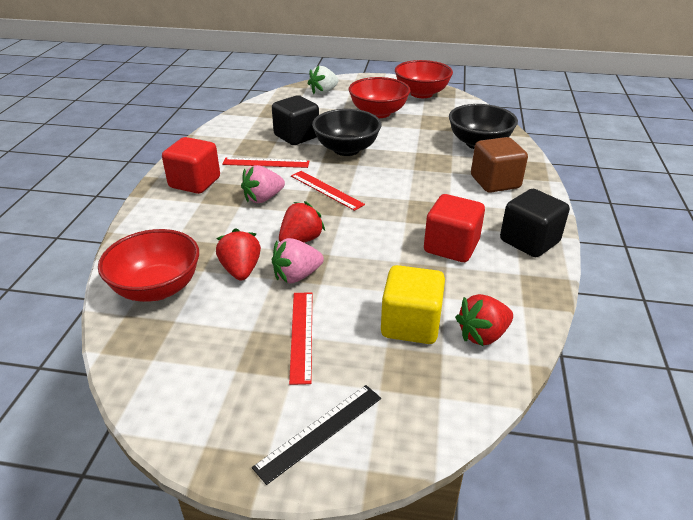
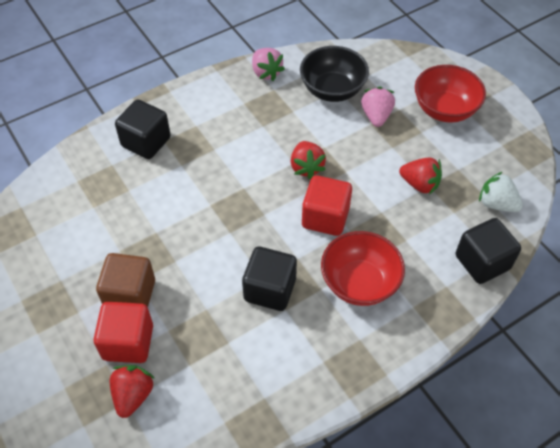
black bowl: [312,109,381,156] [449,104,518,149] = 2 -> [300,46,369,102] = 1
black cube: [272,95,319,145] [500,189,570,258] = 2 -> [115,100,171,159] [242,247,297,311] [456,218,521,284] = 3
black ruler: [252,385,381,485] = 1 -> none = 0
red bowl: [98,229,199,302] [349,77,410,118] [395,60,453,98] = 3 -> [321,231,405,306] [415,65,486,123] = 2
red ruler: [222,157,309,168] [289,292,312,385] [291,171,365,211] = 3 -> none = 0
yellow cube: [381,265,445,344] = 1 -> none = 0

